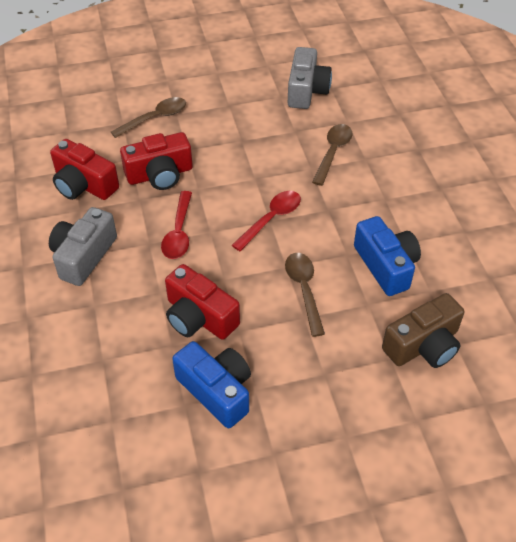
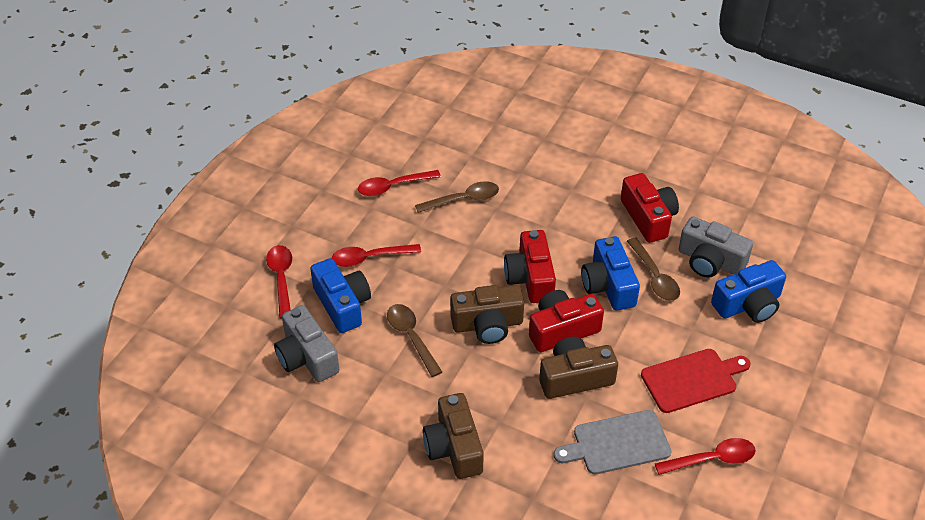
blue camera: [172,341,251,428] [354,216,421,296] = 2 -> [310,258,371,333] [581,236,640,311] [711,260,786,323] = 3
brown camera: [382,293,464,368] = 1 -> [423,393,484,479] [450,285,524,344] [539,337,618,399] = 3
grey cutting board: none = 0 -> [554,410,672,474] = 1
red cutting board: none = 0 -> [641,349,750,413] = 1
red spoon: [161,191,192,259] [232,191,301,251] = 2 -> [266,245,292,319] [332,244,421,267] [358,170,441,196] [655,438,756,475] = 4

